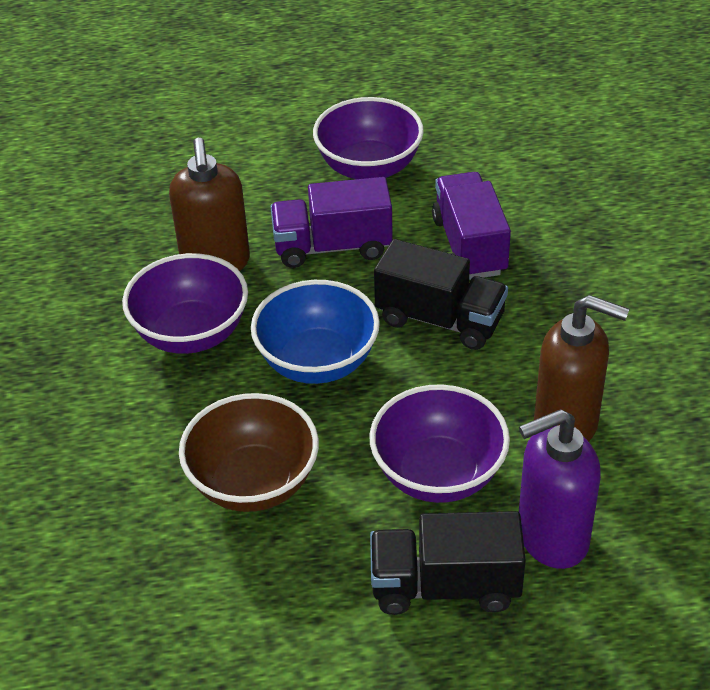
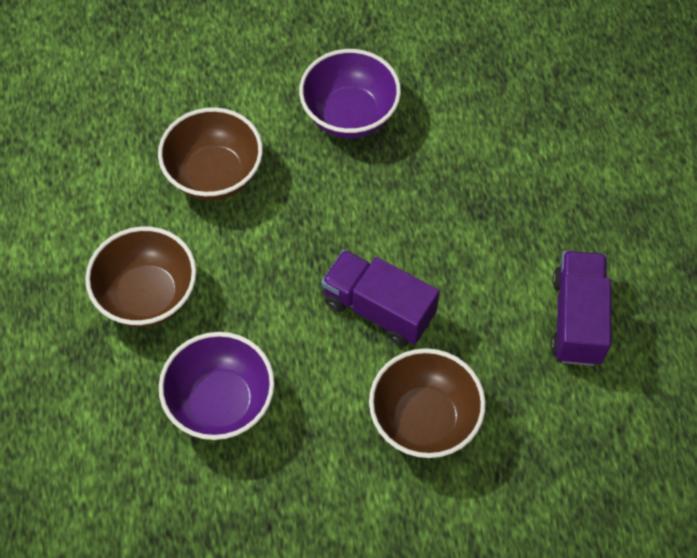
black truck: [370,511,526,615] [374,239,508,350] = 2 -> none = 0
blue bowl: [251,280,380,384] = 1 -> none = 0
brown bowl: [179,393,319,512] = 1 -> [85,226,197,327] [158,107,263,200] [369,348,486,458] = 3
brown soap dispenser: [169,138,250,271] [534,295,629,442] = 2 -> none = 0
purple bowl: [122,253,248,354] [313,97,424,179] [370,384,510,503] = 3 -> [159,332,275,440] [299,49,401,138] = 2
purple soap dispenser: [519,409,601,569] = 1 -> none = 0

